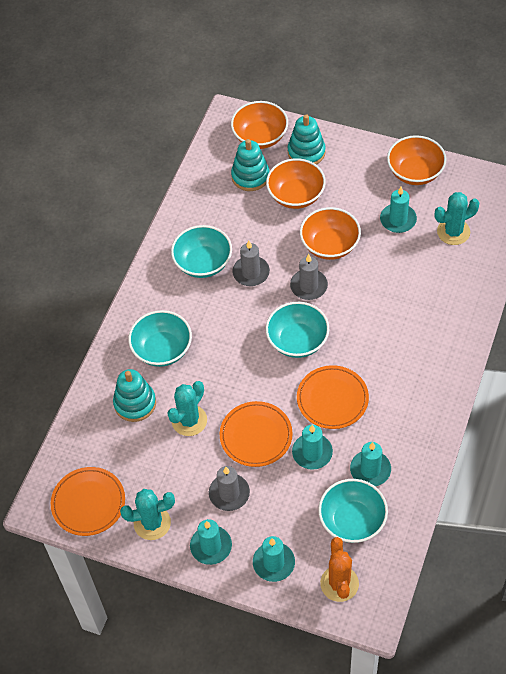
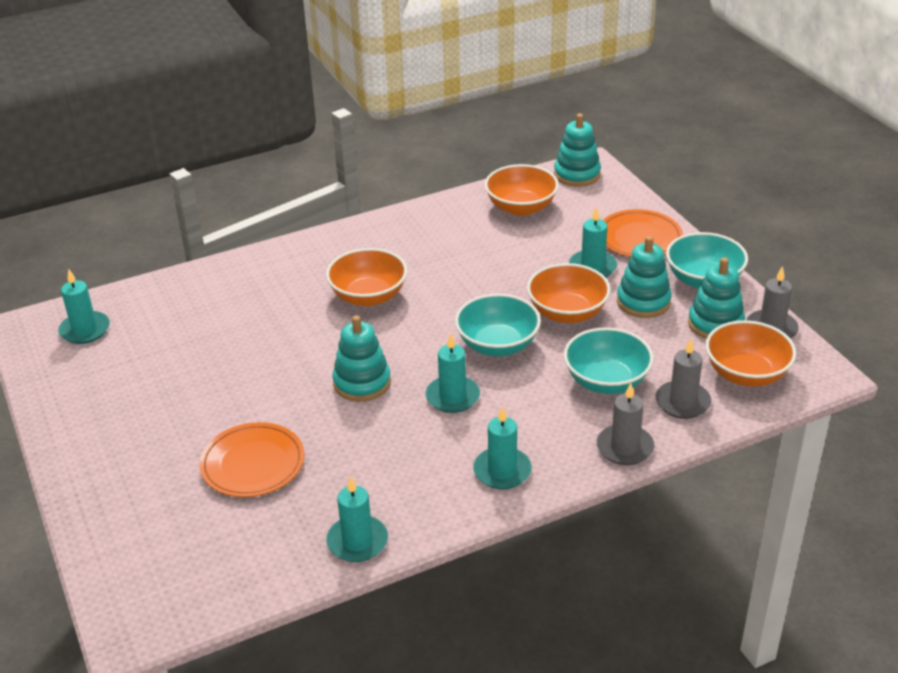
orange cactus: [320,537,359,602] = 1 -> none = 0
orange plate: [51,467,125,536] [220,401,293,467] [297,365,369,429] = 3 -> [199,422,305,497] [603,209,683,257] = 2
turquoise bowl: [128,310,192,367] [171,225,232,278] [266,302,329,358] [318,479,388,543] = 4 -> [455,294,541,356] [564,327,654,394] [666,232,748,289] = 3
turquoise cactus: [120,489,175,540] [167,381,207,436] [434,192,479,245] = 3 -> none = 0
turquoise stacking toy: [113,369,156,422] [231,139,269,191] [288,114,326,165] = 3 -> [332,315,391,402] [554,113,601,187] [617,236,672,318] [688,257,745,339] = 4

